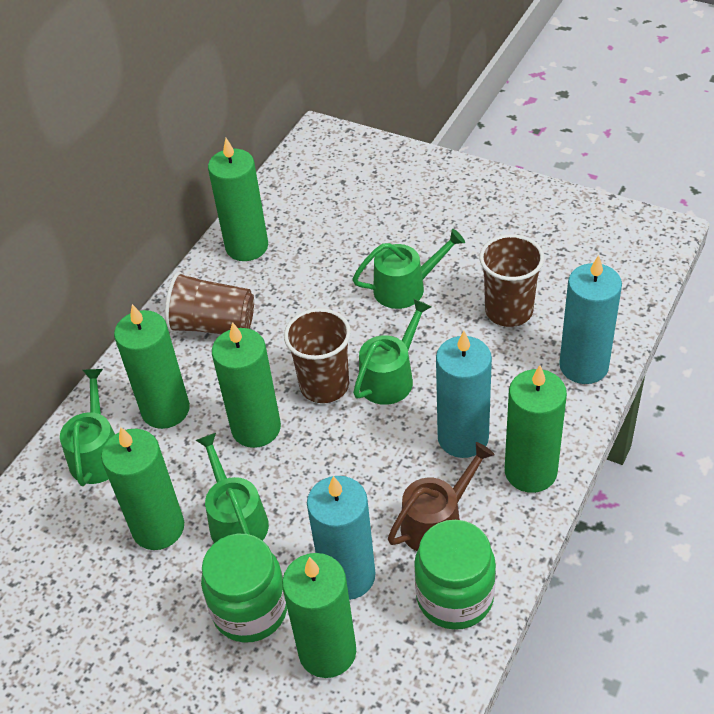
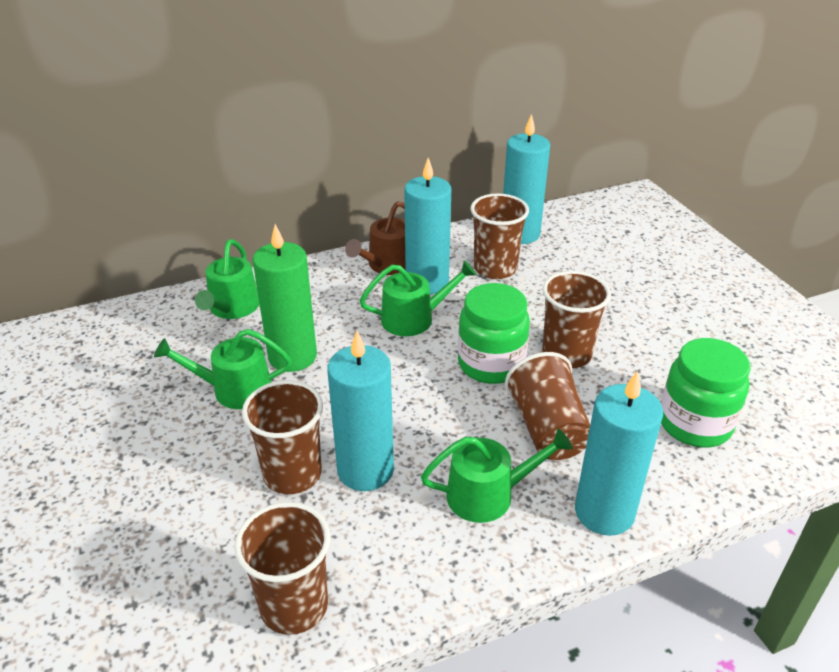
brown cup: [165,272,254,334] [284,308,351,403] [479,234,544,327] = 3 -> [234,502,330,635] [242,380,323,494] [471,193,529,279] [505,352,590,460] [542,271,611,368] = 5
green candle: [101,427,184,550] [114,304,190,429] [208,138,268,261] [212,322,281,448] [282,553,356,678] [505,365,567,493] = 6 -> [253,224,317,372] = 1
turquoise candle: [307,476,376,600] [436,331,492,458] [559,255,622,384] = 3 -> [327,331,394,491] [404,158,451,295] [503,114,550,244] [575,371,663,536] = 4

